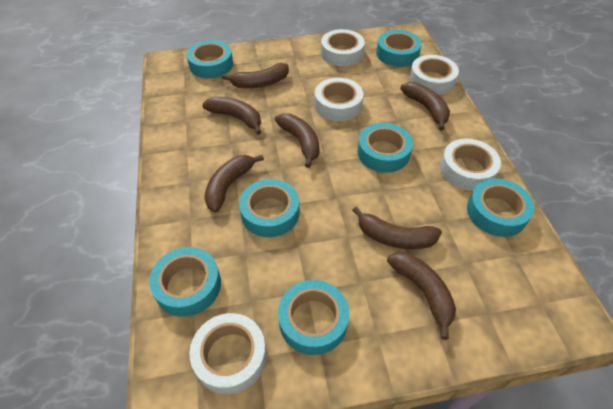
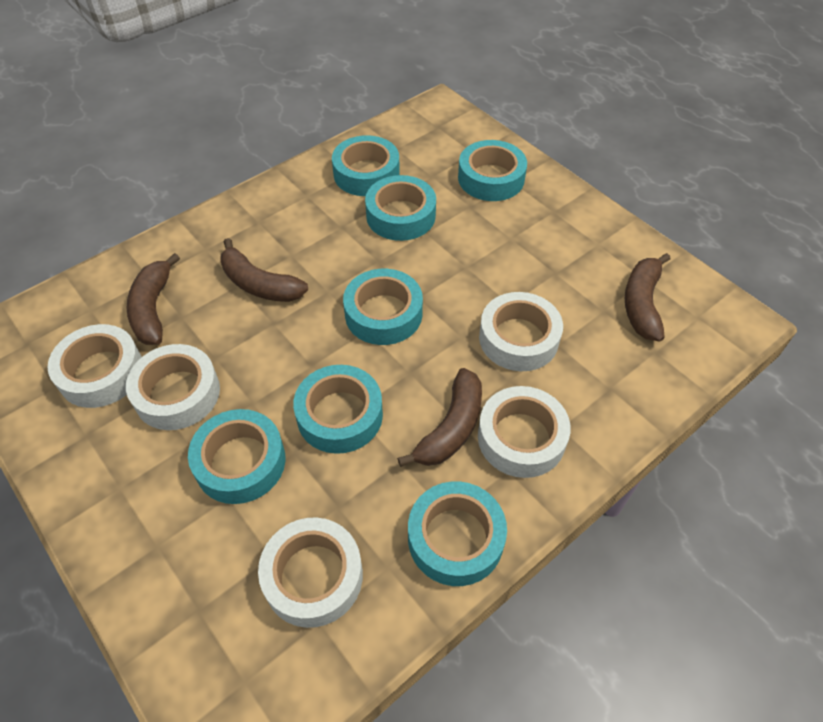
brown banana: [202,97,261,135] [204,155,264,213] [222,63,289,88] [275,114,320,168] [352,207,442,249] [387,252,456,340] [400,82,450,131] = 7 -> [126,253,180,345] [221,238,308,302] [397,368,482,467] [625,253,671,341] = 4

